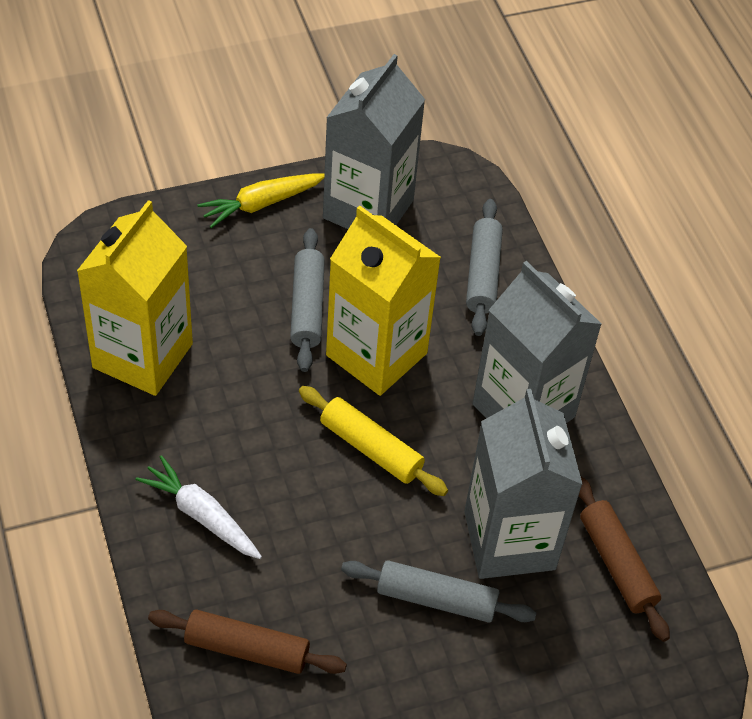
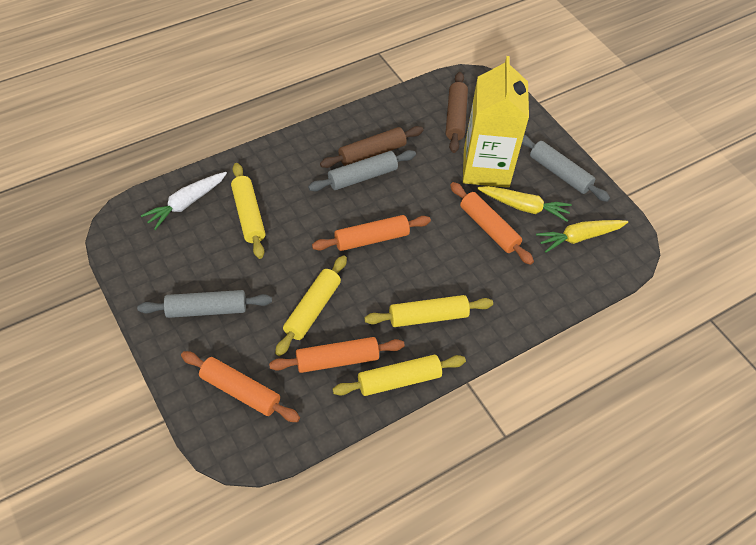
grey carton: [323,54,425,229] [464,389,583,579] [473,261,602,423] = 3 -> none = 0
orange rolling pin: none = 0 -> [181,351,300,422] [269,337,405,373] [312,215,431,251] [450,182,534,265] = 4
yellow carrot: [197,173,325,228] = 1 -> [477,186,572,222] [536,220,628,253] = 2
yellow carton: [77,200,193,396] [326,206,441,396] = 2 -> [463,56,529,188] = 1
yellow rolling pin: [299,386,448,496] = 1 -> [231,163,265,259] [275,255,347,356] [333,355,466,396] [364,295,493,327] = 4

